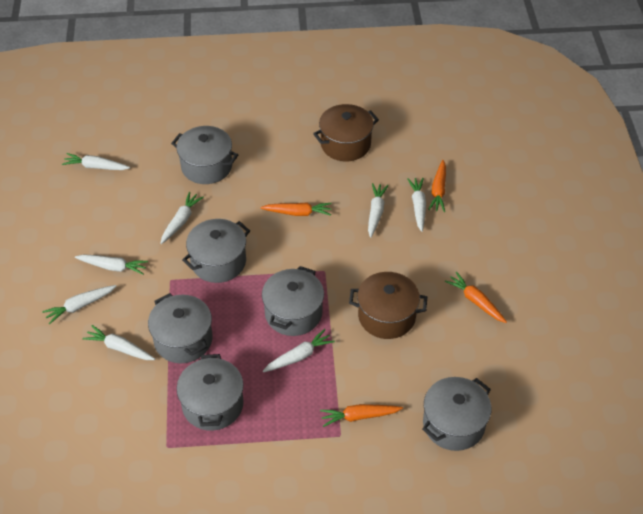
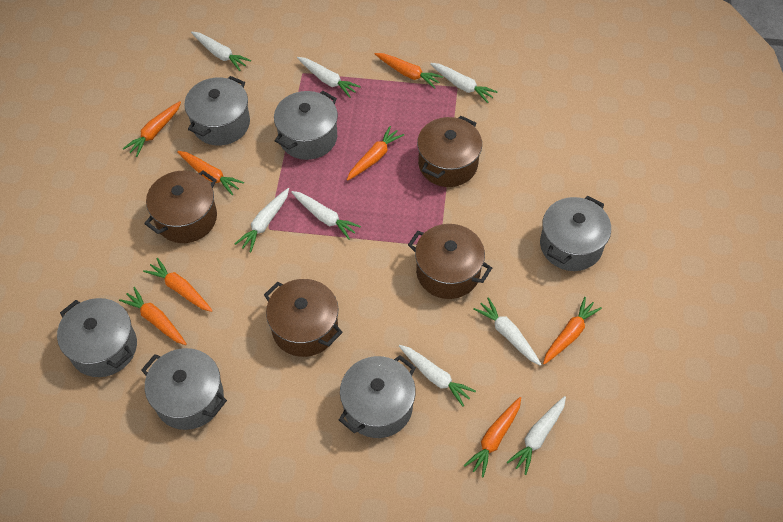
brown pot: [313,104,379,161] [349,272,427,339] = 2 -> [144,170,217,243] [264,279,343,357] [408,224,492,299] [417,116,482,187] = 4
orange carrot: [260,203,332,216] [320,404,403,427] [428,160,446,212] [445,272,507,323] = 4 -> [119,287,187,345] [123,101,181,157] [143,258,213,312] [177,151,244,195] [347,126,404,181] [375,53,443,89] [464,397,521,478] [543,297,602,365] = 8

